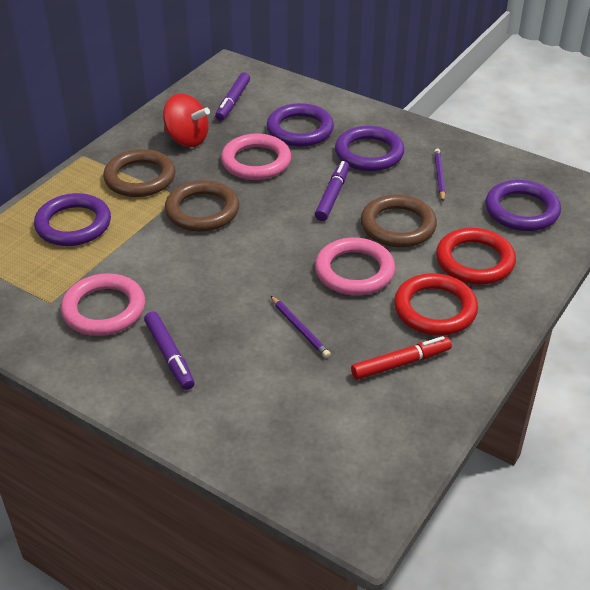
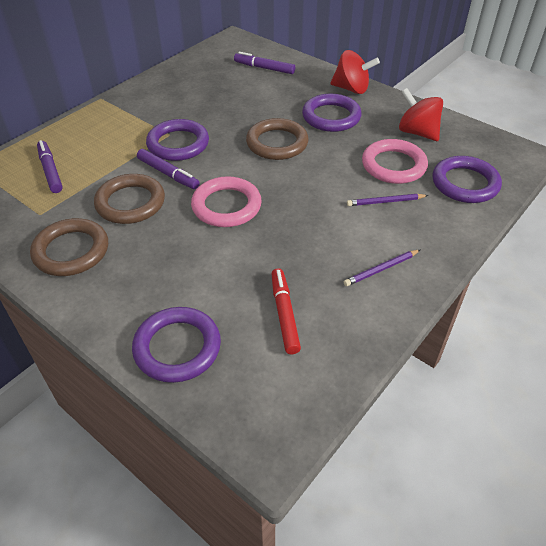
pink ring: [61,273,145,336] [221,134,291,180] [315,238,395,295] = 3 -> [191,176,262,227] [362,139,428,184] = 2
red ring: [394,273,478,336] [436,228,516,285] = 2 -> none = 0
red spinning top: [163,94,210,147] = 1 -> [330,50,380,94] [399,88,443,141] = 2

